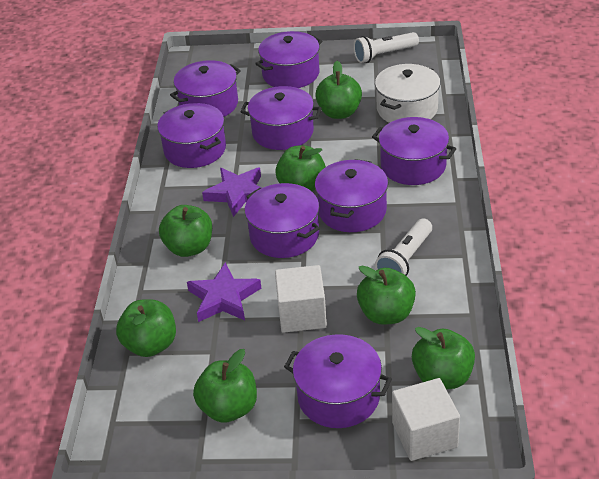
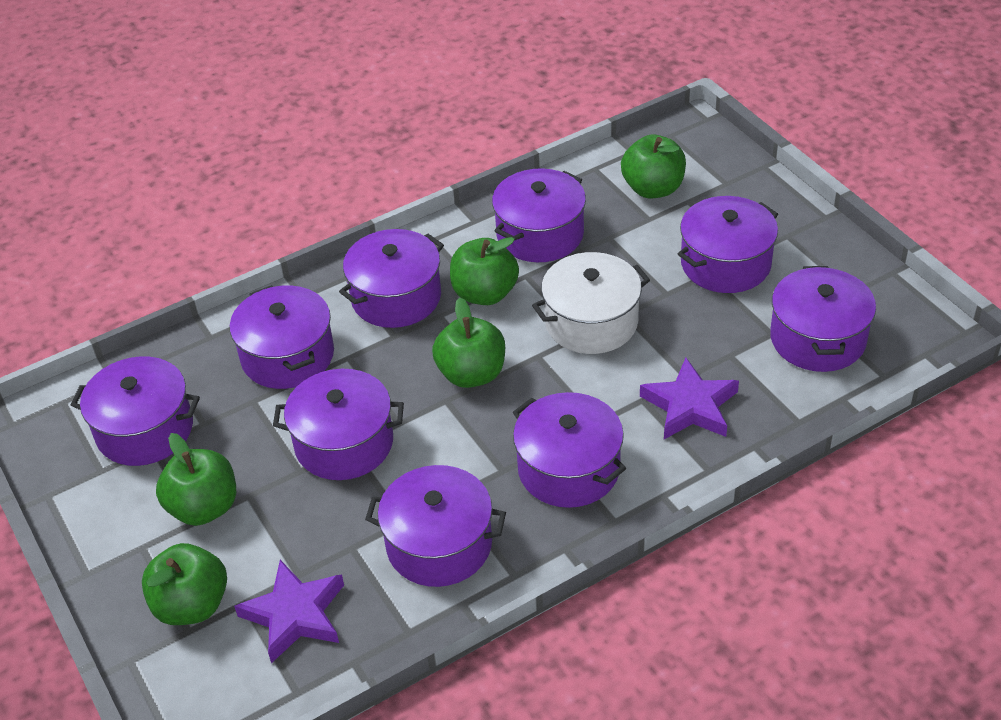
green apple: [116,299,176,357] [159,205,212,257] [193,349,257,423] [275,145,326,191] [315,61,362,119] [357,265,416,325] [412,327,475,389] = 7 -> [142,543,227,625] [156,433,236,526] [432,297,505,388] [450,237,519,305] [621,135,686,198] = 5
purple pot: [157,103,226,168] [170,60,241,117] [240,86,322,150] [245,183,320,258] [255,31,322,88] [284,334,392,428] [315,159,388,232] [372,117,456,185] = 8 -> [71,356,200,466] [230,285,334,389] [273,369,404,480] [339,229,444,328] [365,465,506,587] [492,168,586,262] [513,392,626,508] [678,196,778,293] [770,266,876,372] = 9
white cube: [275,265,327,333] [392,378,460,461] = 2 -> none = 0
white flashlight: [353,32,419,63] [375,219,432,276] = 2 -> none = 0

